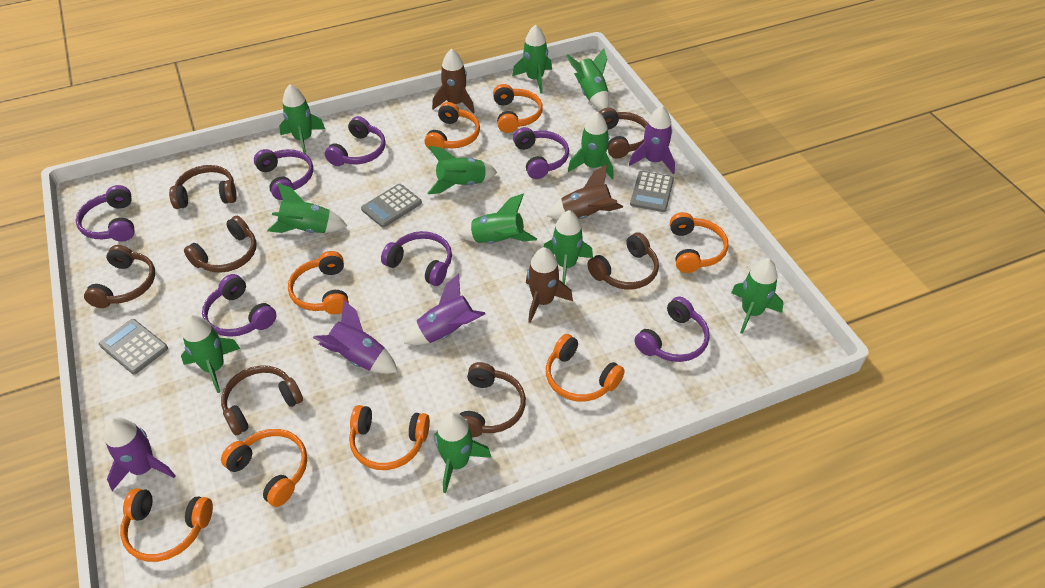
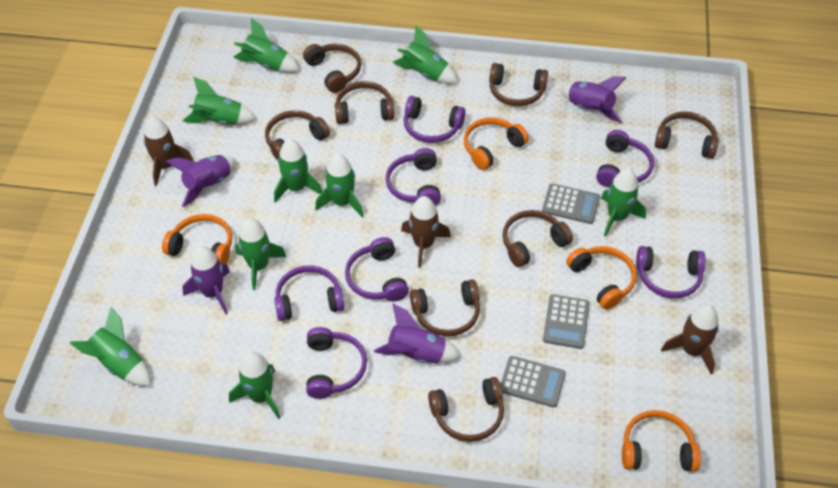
brown headphones: [84,245,155,308] [169,165,237,209] [184,216,256,273] [221,365,303,435] [460,362,526,437] [587,232,659,289] [599,108,647,159] = 7 -> [265,110,330,161] [303,44,361,93] [335,81,394,124] [410,280,480,336] [428,377,504,442] [489,63,548,106] [502,210,573,267] [655,111,719,159] = 8
green rocket: [181,315,240,393] [267,183,347,233] [279,84,325,154] [428,146,497,194] [435,412,491,493] [458,194,537,244] [512,25,552,93] [544,210,593,284] [566,48,609,111] [568,111,614,179] [731,258,784,334] = 11 -> [70,307,151,386] [183,77,257,125] [229,351,281,419] [233,18,300,73] [235,218,286,290] [274,139,322,203] [315,153,363,217] [392,26,458,84] [601,168,646,237] = 9
orange headphones: [120,488,213,562] [221,429,307,507] [288,251,349,314] [349,405,430,470] [425,102,480,150] [493,84,543,133] [546,334,625,402] [670,212,728,273] = 8 -> [162,214,232,264] [464,117,529,170] [566,246,637,310] [622,410,701,471] = 4

